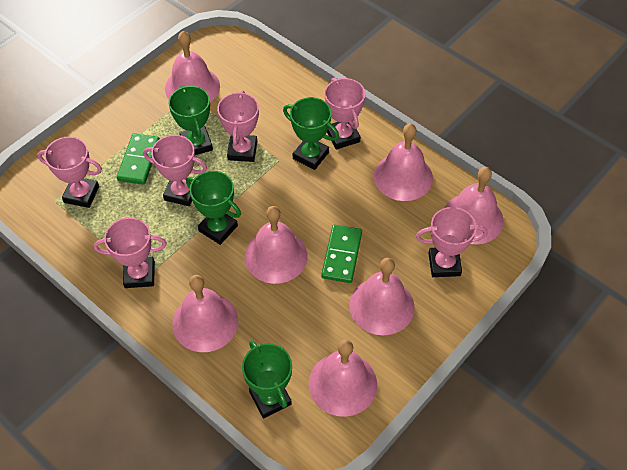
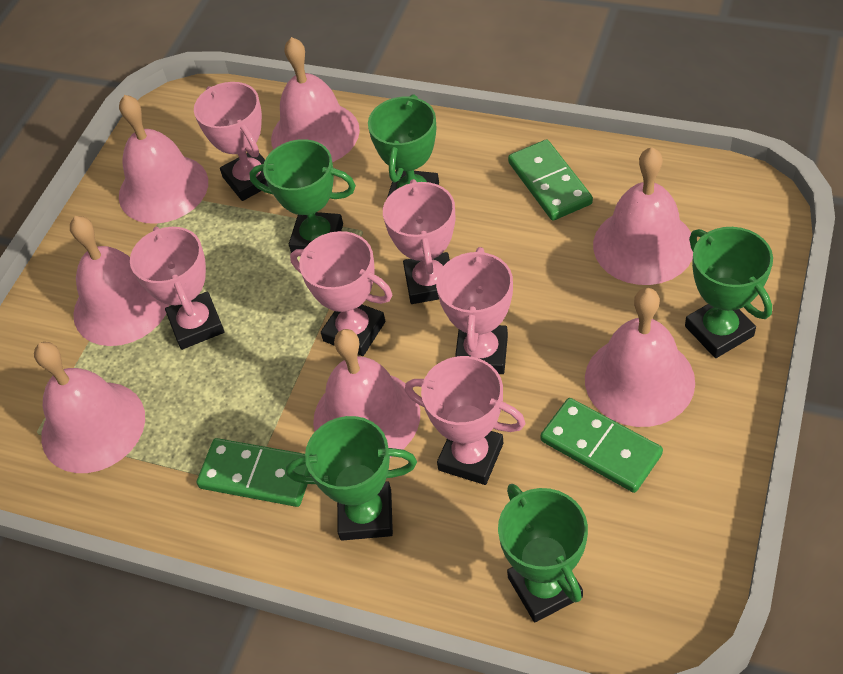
green domino: [117,133,160,185] [321,224,362,283] = 2 -> [197,438,311,507] [508,139,593,221] [540,398,663,493] = 3
green trophy: [168,85,213,155] [186,171,241,245] [242,340,292,418] [283,97,339,170] = 4 -> [249,139,356,253] [286,416,417,541] [368,94,439,198] [498,484,588,622] [685,227,773,358] = 5

